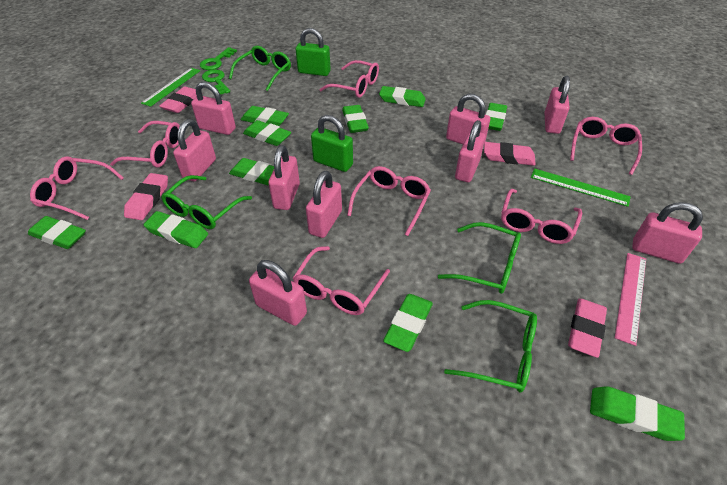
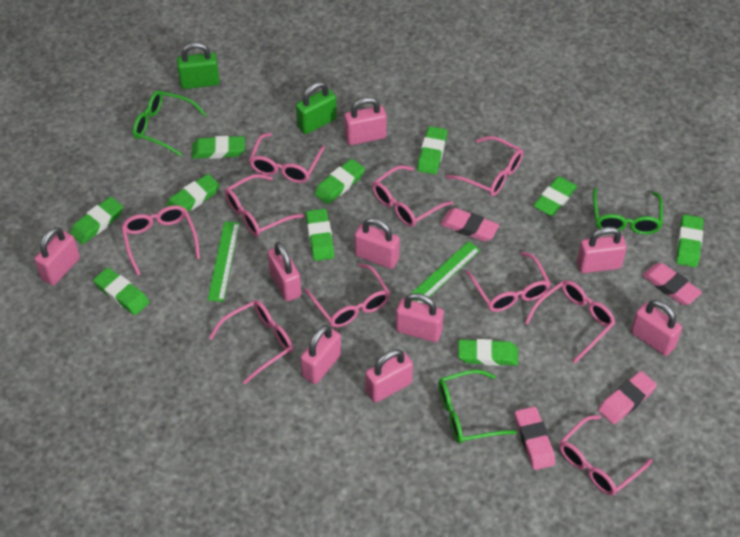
green glasses: [161,175,252,229] [229,46,291,91] [438,222,521,294] [444,300,537,392] = 4 -> [133,90,207,156] [438,370,517,444] [593,188,663,235] = 3
green key: [200,47,237,70] [202,69,230,95] = 2 -> none = 0
pink glasses: [30,156,124,220] [110,121,180,167] [293,246,390,315] [319,60,379,98] [347,166,431,236] [501,189,582,244] [570,117,642,175] = 7 -> [121,205,200,276] [209,300,293,384] [225,174,304,237] [249,133,325,183] [305,263,390,328] [372,165,453,227] [446,136,523,196] [466,252,551,312] [525,280,615,363] [559,415,652,496] = 10
pink ruler: [615,253,646,346] = 1 -> none = 0

